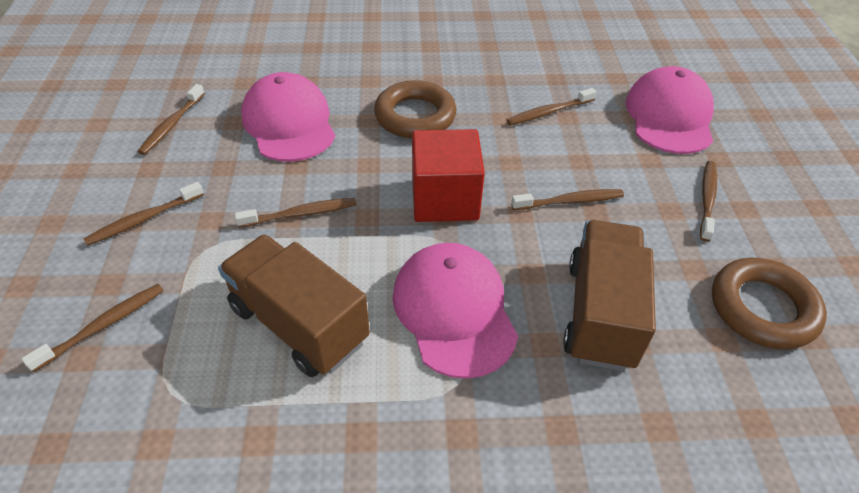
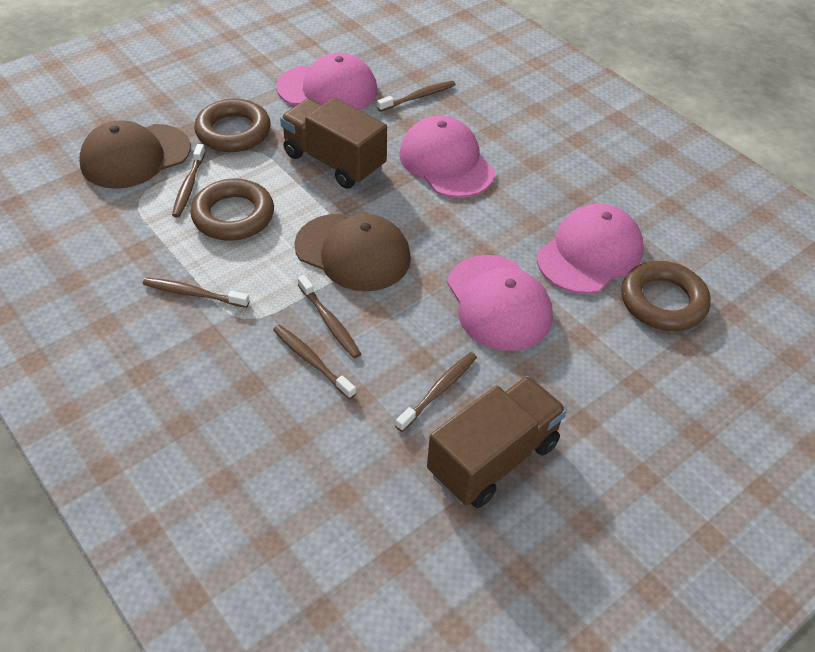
brown cap: none = 0 -> [79,120,191,189] [294,214,411,292] = 2
brown ring: [374,80,457,138] [712,258,827,350] = 2 -> [190,179,274,241] [194,99,271,152] [622,261,711,331] = 3
brown toothbrush: [22,284,164,372] [83,182,204,246] [138,84,205,155] [235,198,357,227] [506,88,597,125] [511,189,624,210] [700,161,717,242] = 7 -> [143,278,250,308] [172,144,205,218] [273,325,356,399] [298,275,361,358] [377,81,456,112] [395,352,477,432] = 6
pink cap: [241,72,335,162] [392,243,518,379] [626,66,714,154] = 3 -> [276,53,377,110] [399,116,495,198] [447,255,553,351] [537,204,644,294] = 4
red cube: [412,129,485,222] = 1 -> none = 0

